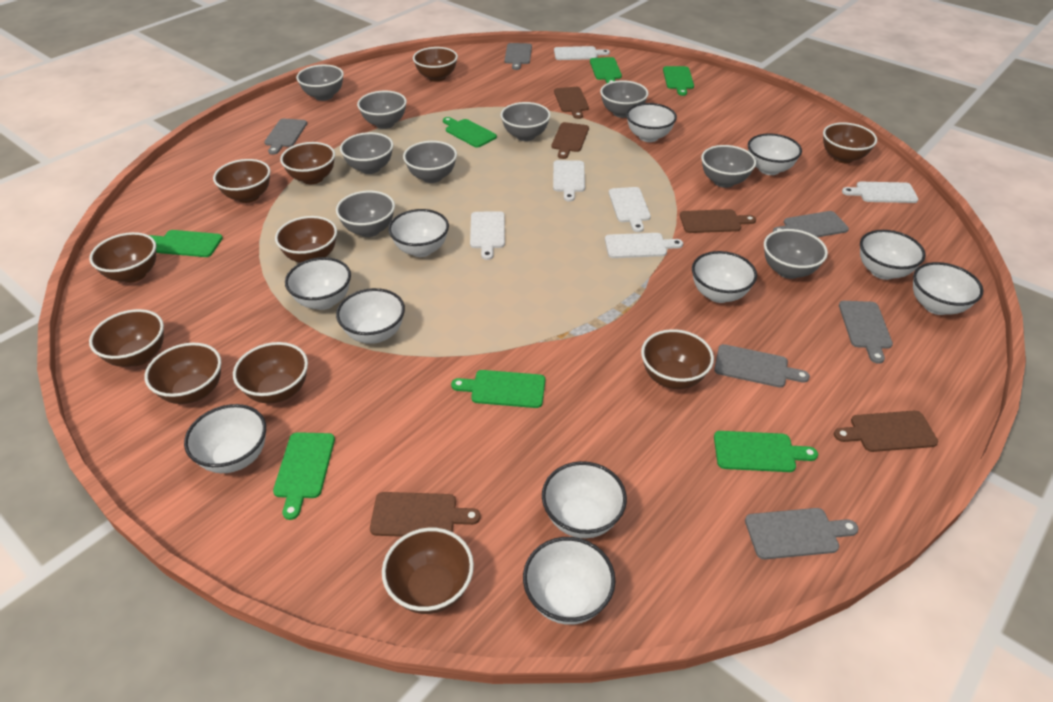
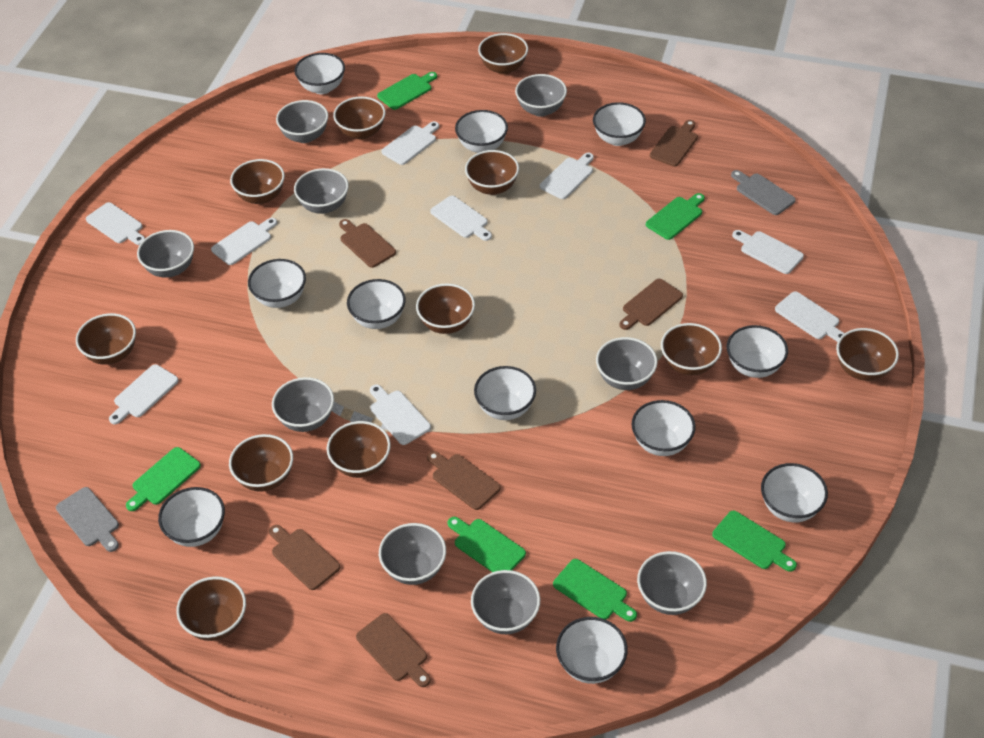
brown cutting board: [370,492,481,537] [552,122,589,159] [554,87,589,119] [680,209,756,233] [834,411,938,452] = 5 -> [269,525,340,590] [339,219,396,268] [356,613,431,687] [427,451,501,510] [619,279,683,330] [650,120,698,166] = 6
green cutting board: [149,230,223,257] [273,432,335,520] [443,117,497,147] [451,370,545,408] [590,57,622,83] [663,66,694,96] [714,431,818,472] = 7 -> [126,447,201,511] [377,72,437,110] [447,517,526,572] [553,559,637,622] [646,193,705,240] [712,511,797,572] = 6
grey cutting board: [264,119,307,155] [505,43,532,70] [714,344,810,388] [745,508,858,559] [773,211,849,237] [839,301,893,364] = 6 -> [56,487,119,552] [731,170,796,215] = 2
white cutting board: [470,211,505,260] [553,160,585,202] [554,46,610,60] [605,233,683,258] [609,187,651,232] [842,182,919,203] = 6 -> [86,202,145,245] [109,364,179,424] [211,218,277,265] [370,384,431,445] [382,121,439,165] [430,196,492,241] [540,153,594,199] [732,230,804,274] [775,291,844,342] = 9

